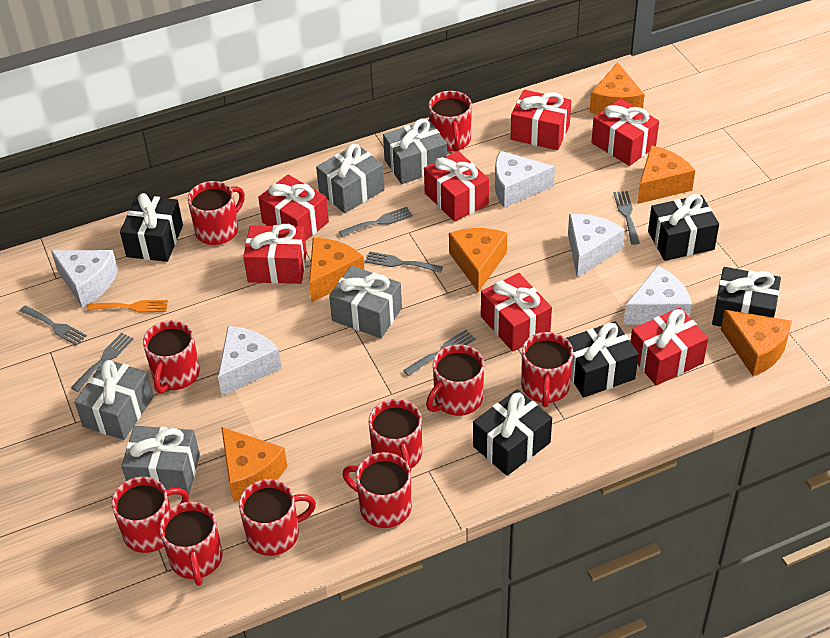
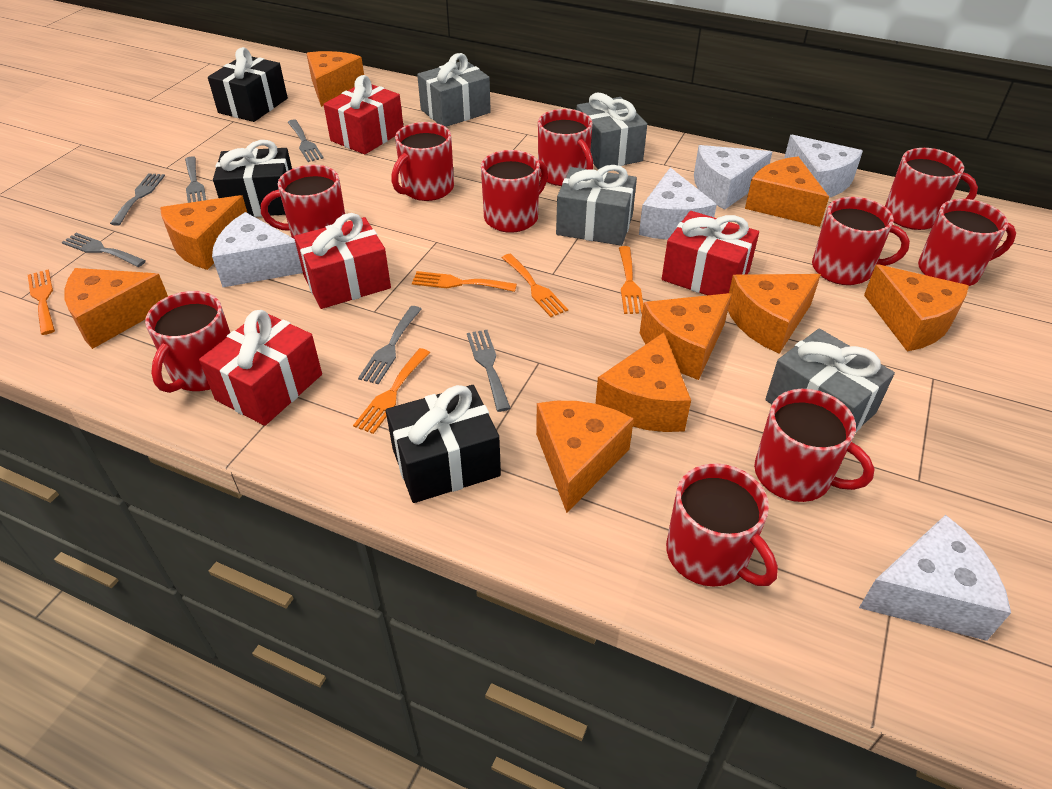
black gift: [120,193,183,262] [473,389,552,476] [566,321,639,398] [648,194,719,261] [712,267,781,327] = 5 -> [208,47,288,122] [213,140,292,217] [386,385,501,503] = 3
grey gift: [74,359,154,440] [121,426,200,495] [316,144,385,213] [329,266,402,338] [383,118,447,184] = 5 -> [417,53,491,127] [556,165,637,246] [577,93,647,169] [765,328,895,433] = 4
orange cheese: [221,427,288,502] [309,238,364,302] [449,228,507,292] [590,62,645,114] [637,145,695,204] [721,310,792,376] = 6 -> [64,268,168,349] [160,195,247,270] [306,51,364,107] [536,401,634,513] [595,332,691,432] [640,293,732,380] [728,274,821,354] [745,156,829,227] [864,264,969,352] = 9
orange fork: [87,300,168,313] = 1 -> [28,269,55,335] [353,348,430,434] [412,271,517,292] [502,254,568,317] [619,246,643,314] = 5
red gift: [243,224,307,284] [258,175,329,241] [424,151,489,222] [481,273,552,352] [511,90,571,150] [591,98,659,166] [630,308,708,386] = 7 -> [199,310,322,426] [294,213,391,309] [324,75,403,154] [662,211,759,295] = 4

